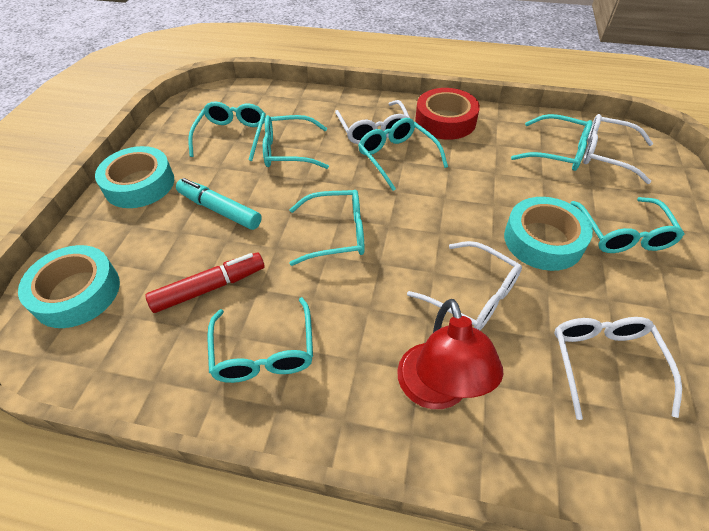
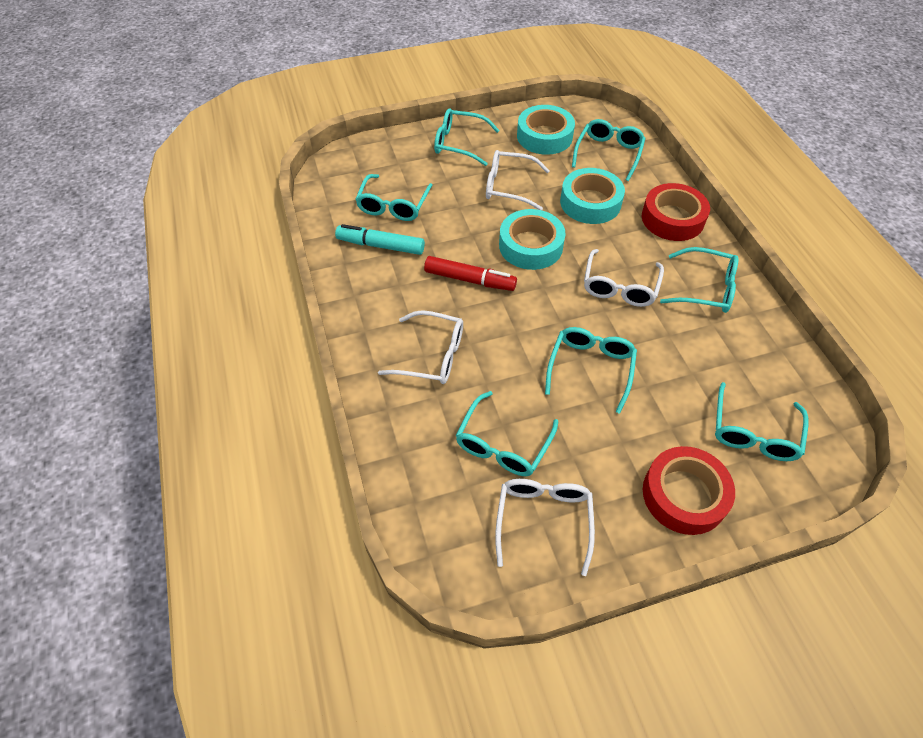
red lamp: [397,299,503,409] = 1 -> none = 0
red tape: [415,88,480,140] = 1 -> [642,183,710,241] [643,446,735,535] = 2

